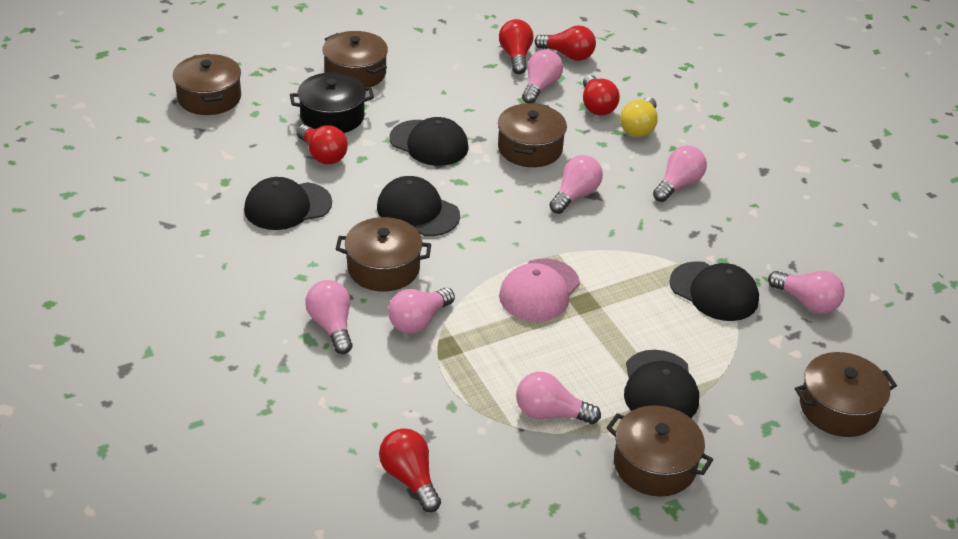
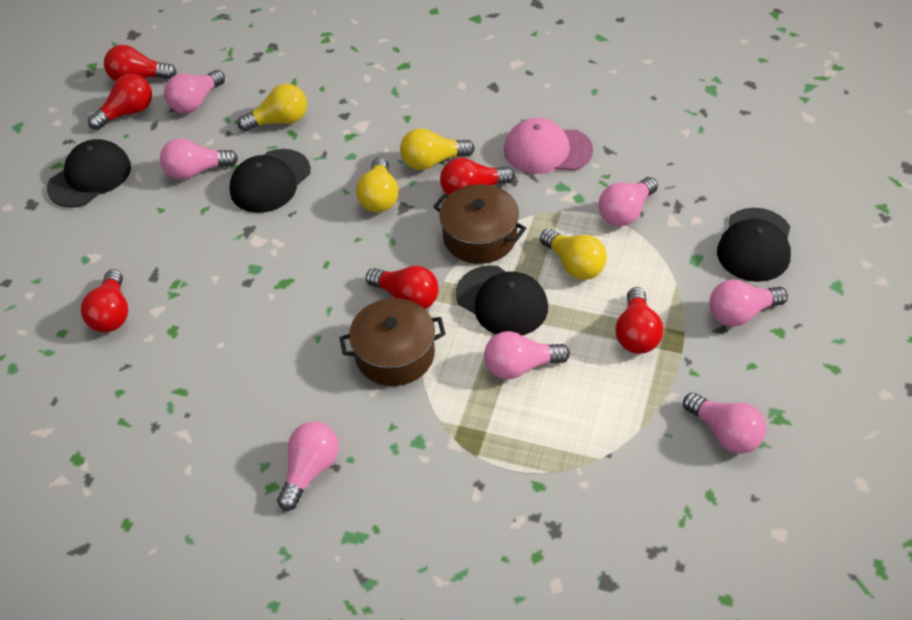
black cap: [244,177,332,230] [377,176,460,236] [389,117,469,166] [624,350,699,418] [669,261,759,321] = 5 -> [47,139,131,208] [229,149,311,213] [456,265,548,336] [717,208,791,282] = 4
black pot: [290,72,374,133] = 1 -> none = 0
brown pot: [173,54,241,115] [323,31,388,87] [336,217,431,292] [498,103,567,167] [606,405,713,497] [795,352,897,437] = 6 -> [339,298,446,386] [433,184,526,264] = 2
red light bulb: [297,124,348,164] [379,428,441,512] [499,19,534,74] [535,25,596,61] [583,75,620,116] = 5 -> [81,269,128,332] [88,74,152,130] [104,45,177,81] [366,266,439,309] [440,158,515,195] [615,287,663,354] = 6
yellow light bulb: [620,97,658,137] = 1 -> [238,84,307,131] [356,157,399,212] [400,128,475,170] [540,229,607,280] = 4

